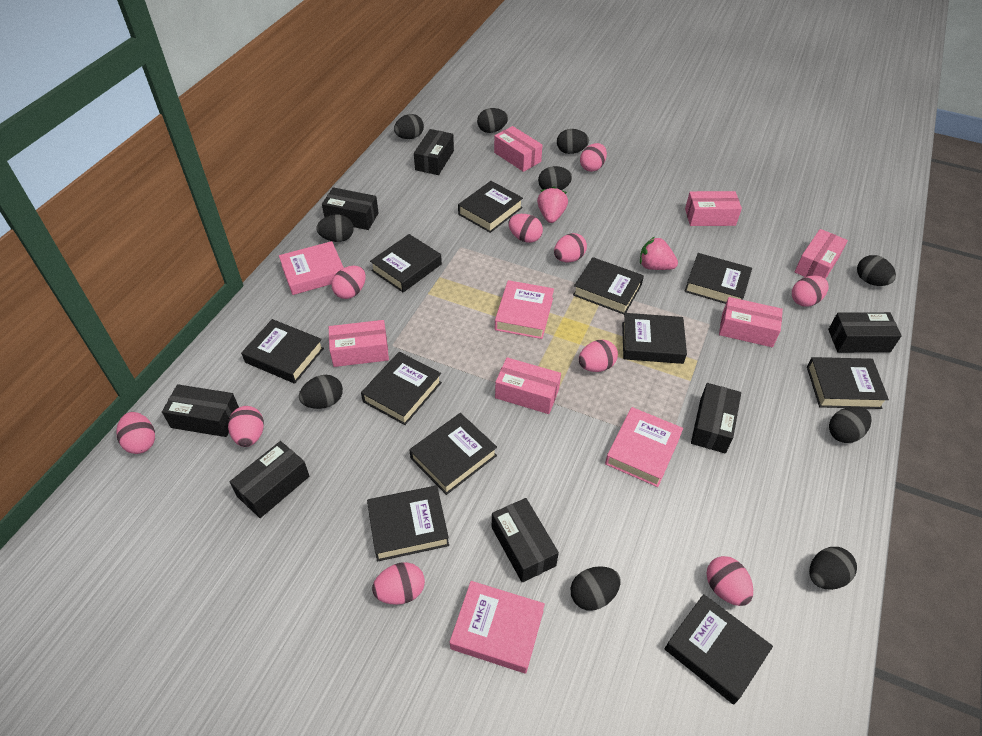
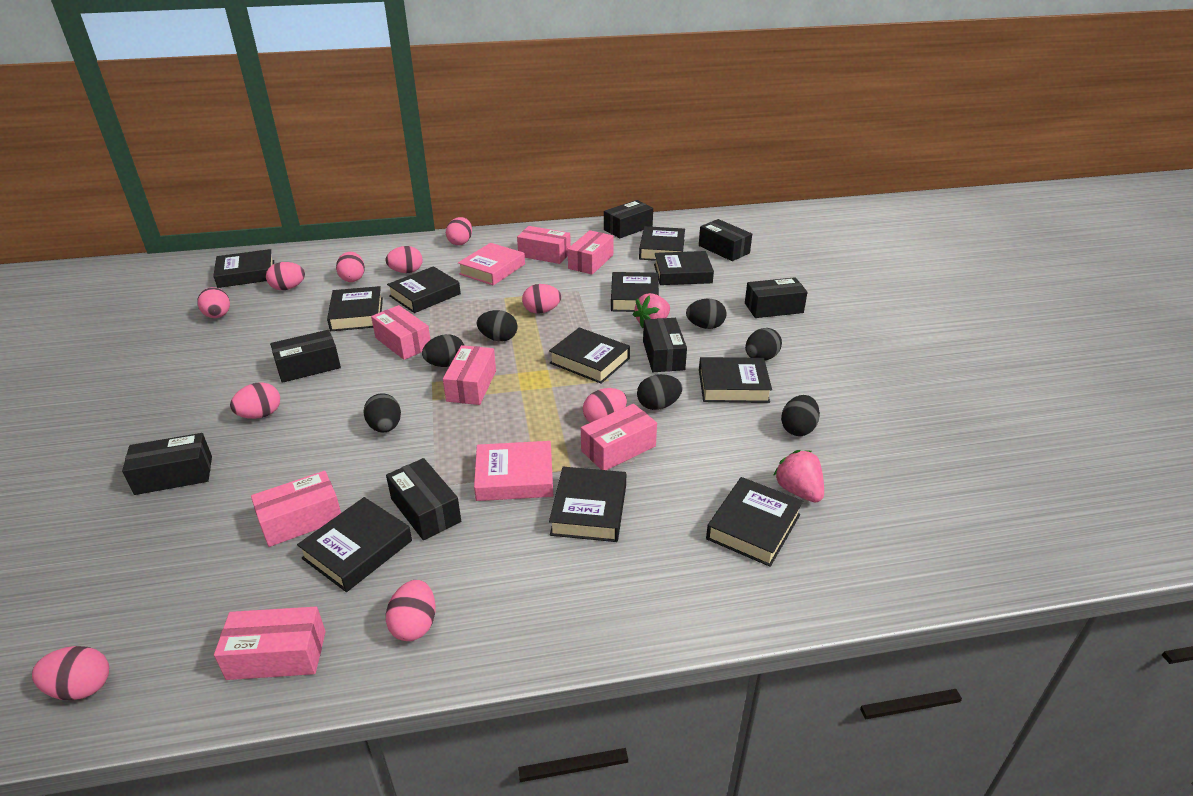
black egg: [299,375,343,409] [316,215,354,242] [394,114,424,139] [477,108,508,133] [538,166,572,190] [557,129,589,154] [571,566,621,611] [809,547,857,590] [829,406,872,443] [857,255,896,286] = 10 -> [364,393,401,432] [422,334,465,367] [477,310,518,342] [637,374,683,410] [686,298,726,329] [745,328,782,360] [781,395,820,436] = 7
pink book: [279,241,344,295] [450,581,545,674] [495,280,554,339] [605,407,683,487] = 4 -> [458,243,525,286] [474,441,553,501] = 2
pink box: [329,320,389,367] [494,126,543,172] [495,357,561,414] [685,191,742,226] [719,297,783,347] [794,229,848,279] = 6 -> [214,607,326,680] [251,471,341,547] [371,305,431,360] [443,345,496,405] [517,226,571,264] [568,230,614,275] [581,404,657,470] = 7

